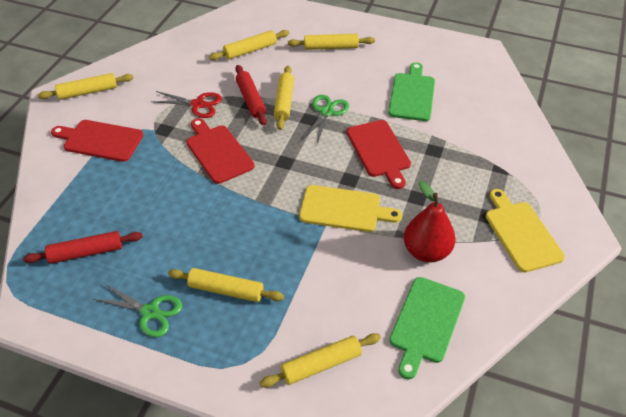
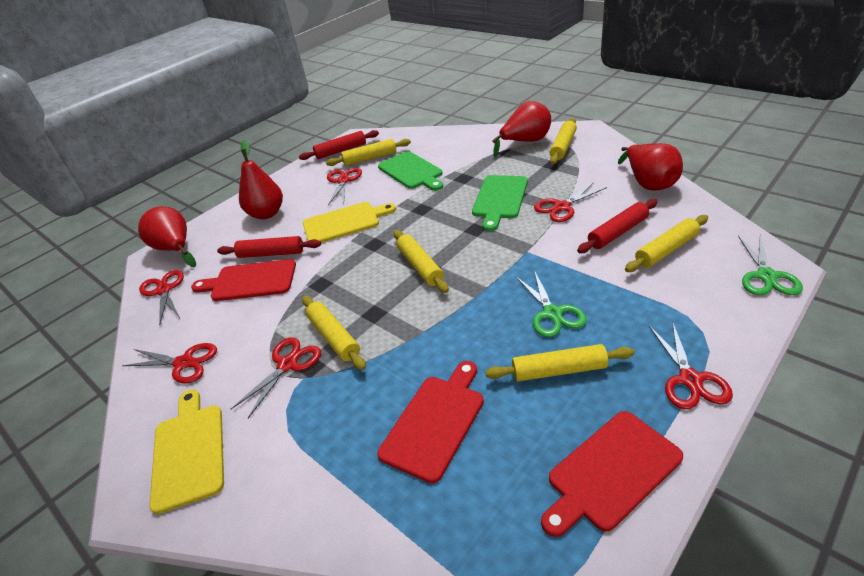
red pear: [404,181,456,263] = 1 -> [138,206,196,267] [239,140,283,219] [492,101,551,157] [618,143,683,191] = 4
red rolling pin: [23,231,143,264] [235,65,267,126] = 2 -> [217,236,321,258] [299,130,379,160] [577,199,658,253] = 3
red scissors: [150,91,222,118] = 1 -> [122,343,217,384] [139,270,184,325] [231,337,321,418] [327,168,362,205] [534,182,607,222] [649,321,733,409] = 6

